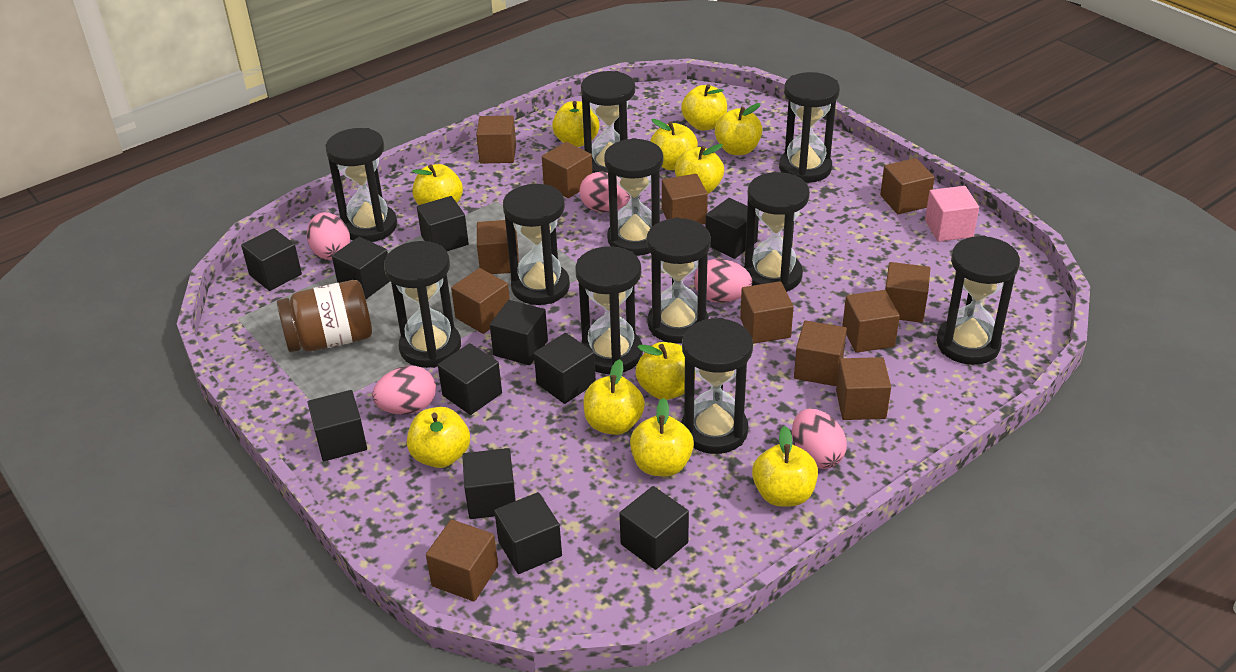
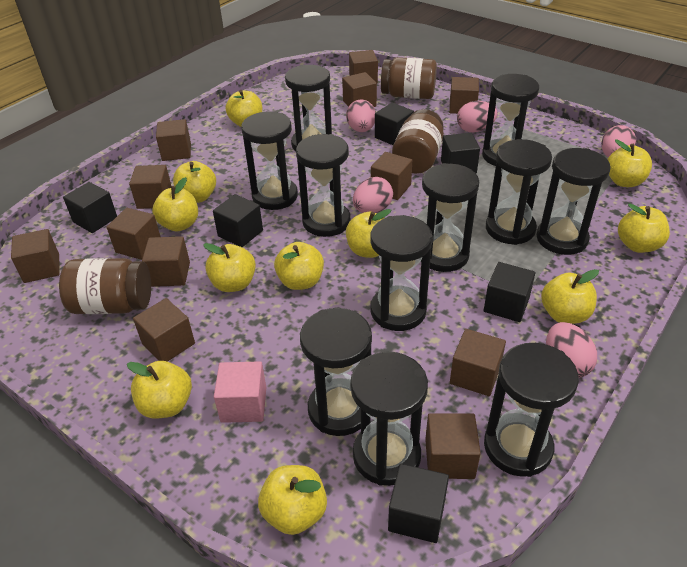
black cube: [241,228,302,291] [307,390,367,461] [332,237,390,299] [417,196,469,251] [438,343,502,415] [462,448,516,519] [490,300,548,365] [494,492,562,574] [534,333,596,404] [619,486,689,570] [705,198,759,259] = 11 -> [63,182,117,233] [213,194,263,247] [375,103,414,145] [388,464,449,543] [441,133,480,173] [484,262,535,322] = 6
brown jar: [277,280,372,352] = 1 -> [59,258,151,314] [381,57,437,99] [392,109,444,174] = 3

